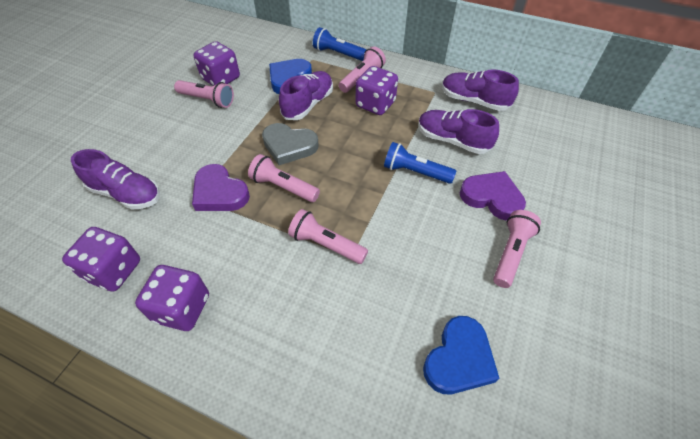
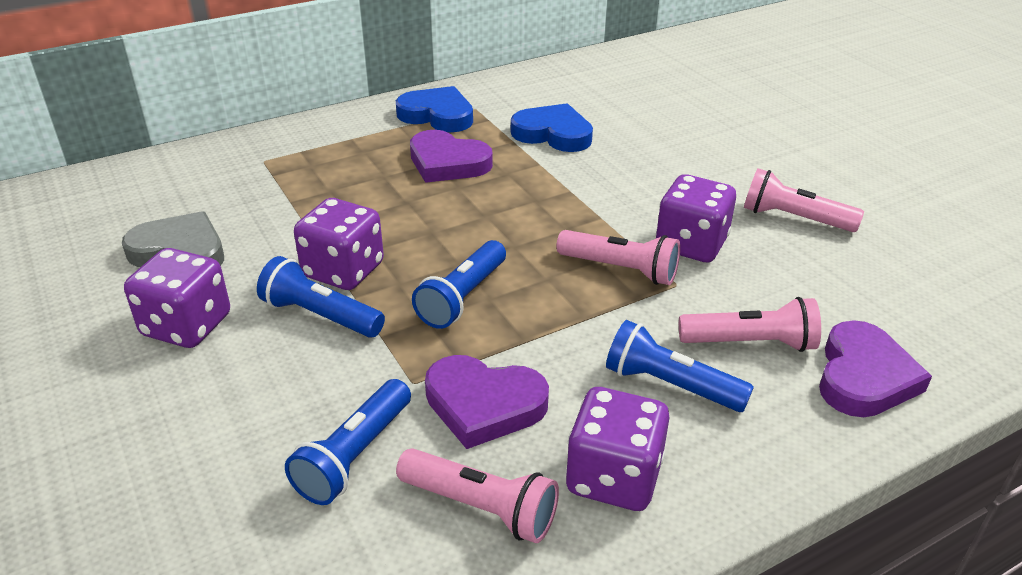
blue flashlight: [313,27,366,61] [384,142,456,184] = 2 -> [257,256,385,338] [285,379,411,505] [412,240,506,329] [606,320,754,412] = 4
pink flashlight: [174,80,234,108] [248,154,320,202] [288,209,368,264] [339,46,386,93] [493,210,541,288] = 5 -> [396,448,559,543] [556,230,680,285] [679,297,821,352] [744,168,864,232] = 4
purple heart: [192,164,250,211] [460,171,526,221] = 2 -> [410,130,493,183] [425,355,549,449] [819,320,932,417] = 3
purple shoe: [71,149,160,210] [279,71,333,120] [418,109,499,154] [442,69,519,111] = 4 -> none = 0

